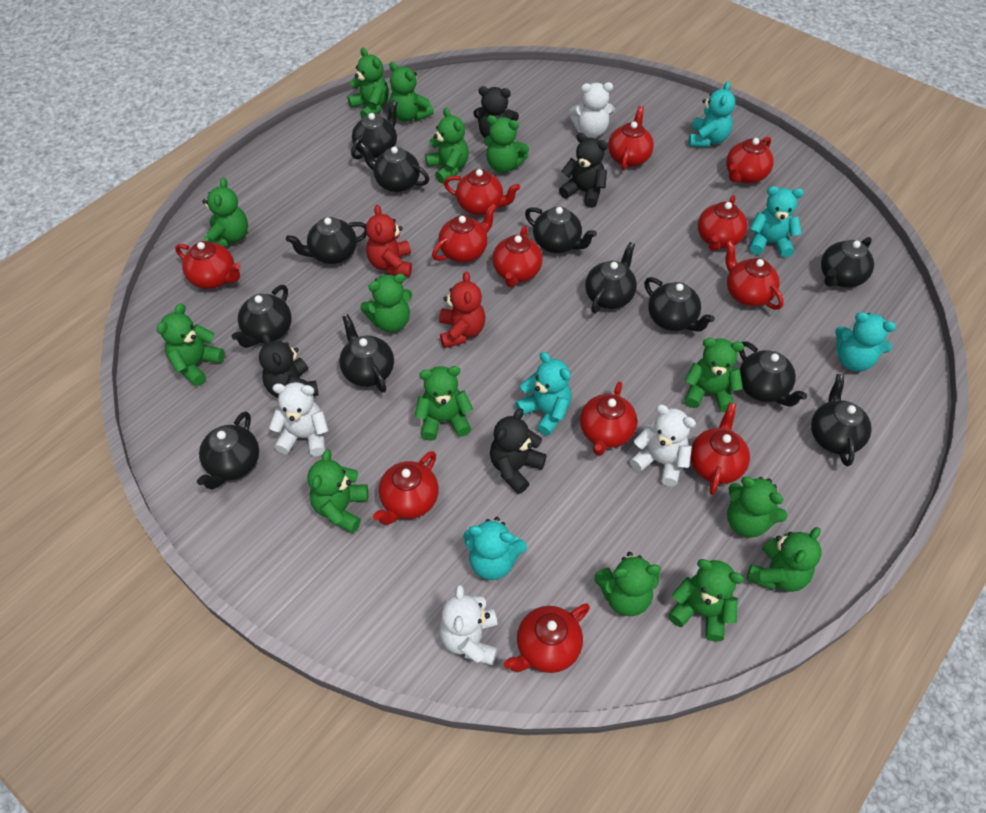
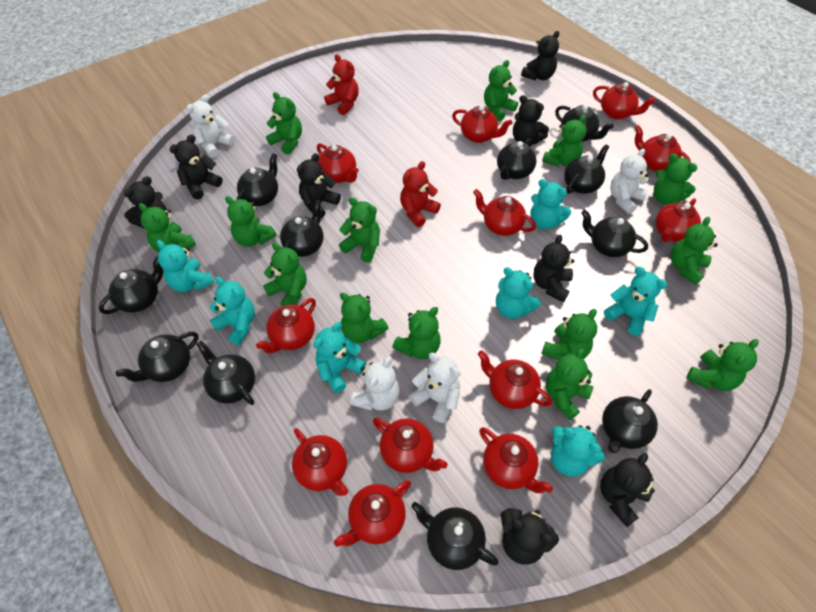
black teapot: [197,412,259,490] [232,285,291,348] [286,217,367,264] [339,314,394,393] [351,100,398,159] [359,142,429,192] [525,206,597,253] [585,242,637,313] [644,277,715,332] [739,342,807,407] [811,374,872,467] [821,237,874,287] = 12 -> [99,255,163,314] [116,332,198,382] [196,341,255,405] [237,153,278,206] [280,200,323,257] [411,502,499,570] [497,138,537,180] [555,105,614,142] [564,144,609,194] [581,210,648,257] [602,389,658,453] = 11
black teddy bear: [259,333,319,398] [473,86,519,138] [490,408,547,494] [559,133,608,208] = 4 -> [124,176,167,228] [169,135,223,199] [297,153,341,218] [501,508,559,565] [513,95,549,145] [521,31,559,80] [533,235,575,302] [600,453,655,527] = 8
turquoise teddy bear: [464,517,527,580] [515,352,571,436] [689,81,735,147] [750,186,804,258] [835,312,896,371] = 5 -> [157,240,214,292] [210,277,255,345] [314,322,366,393] [496,267,540,319] [530,179,571,229] [551,425,605,477] [604,267,668,336] = 7

